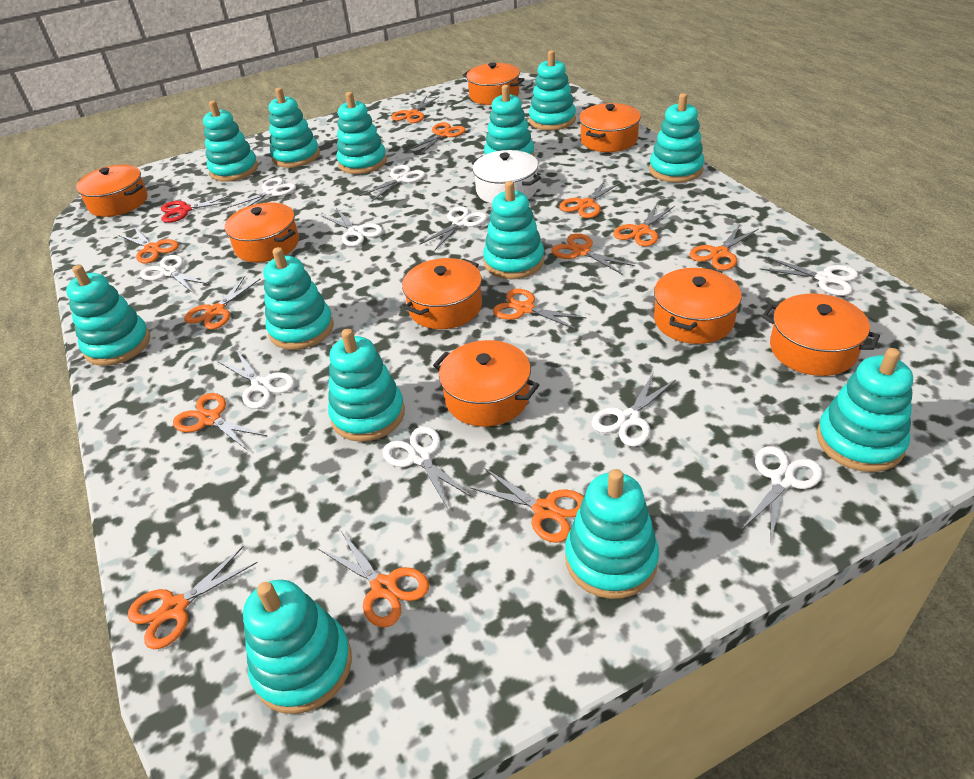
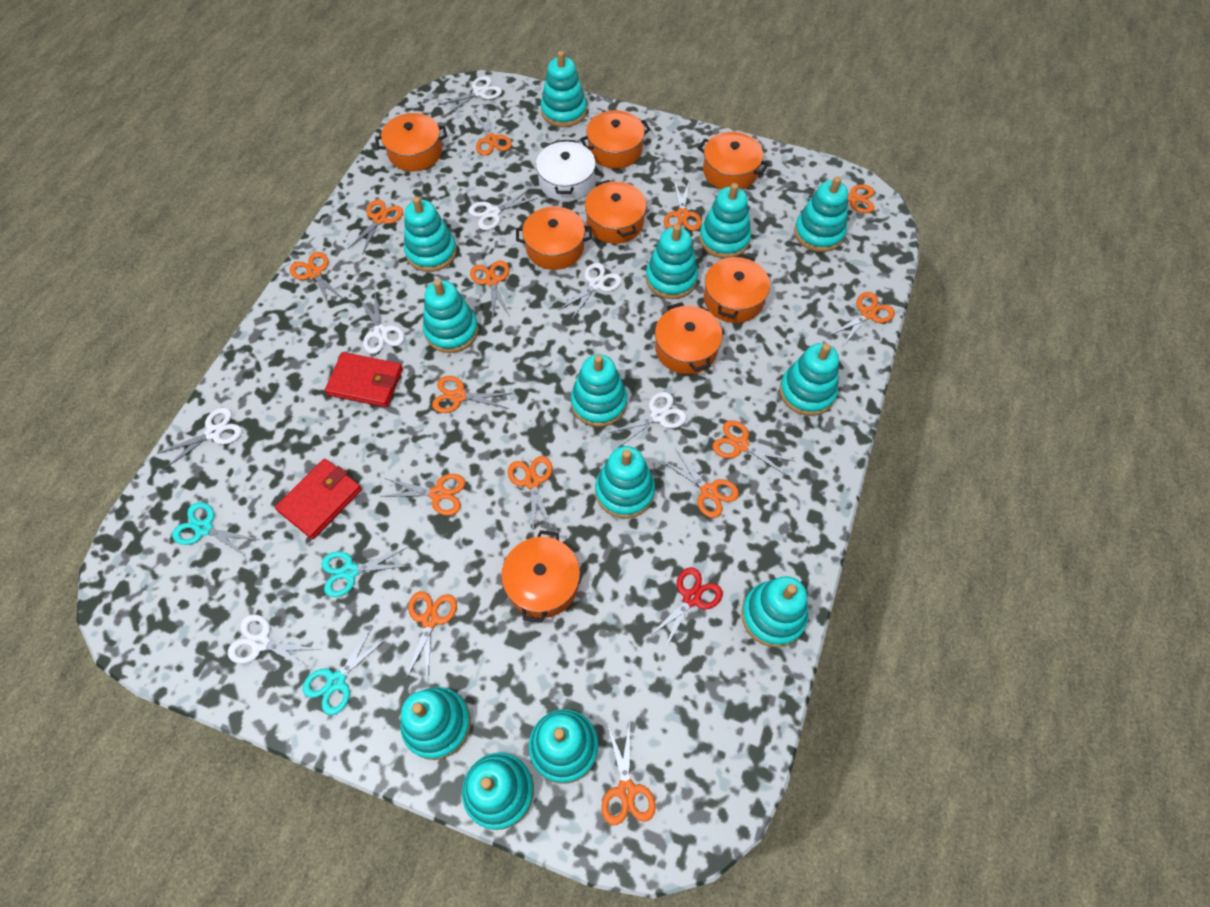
orange scissors: [119,228,179,263] [128,546,258,649] [173,393,267,452] [184,276,260,329] [319,531,429,627] [391,96,439,123] [408,122,466,154] [470,468,584,543] [493,289,587,330] [551,233,635,274] [559,179,622,218] [613,202,675,246] [689,225,759,270] = 13 -> [290,252,345,306] [347,200,403,255] [380,474,466,516] [405,591,457,683] [432,376,513,413] [470,260,510,317] [474,109,512,156] [508,456,553,532] [601,721,656,825] [662,450,739,518] [664,180,702,231] [712,420,794,476] [807,184,874,213] [830,292,895,346] = 14
red wallet: none = 0 -> [275,459,362,539] [325,352,403,407] = 2
turquoise scissors: none = 0 -> [172,502,258,556] [302,625,388,715] [322,548,408,597] = 3
white scissors: [140,255,210,294] [217,349,295,409] [225,177,296,209] [321,208,383,247] [359,165,425,202] [382,426,472,509] [419,206,487,251] [591,372,676,447] [741,446,823,544] [759,257,858,296] = 10 -> [157,408,242,468] [228,615,322,670] [359,292,404,354] [439,76,502,114] [469,189,538,230] [559,263,622,319] [609,392,687,448] = 7

